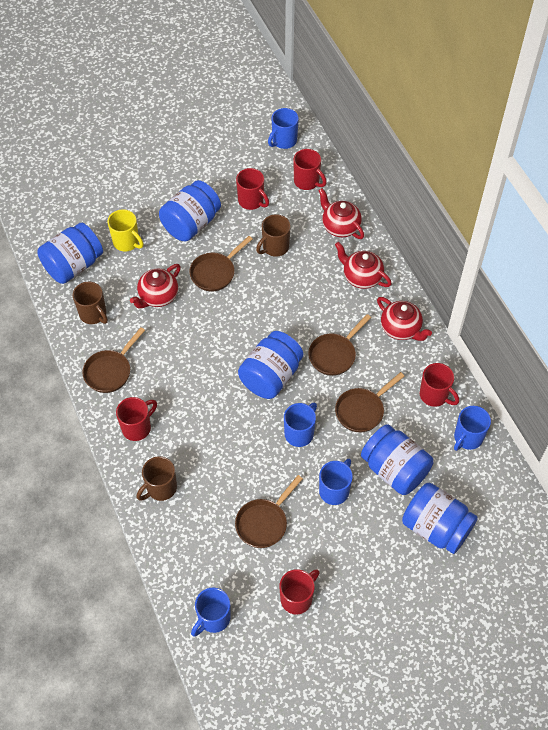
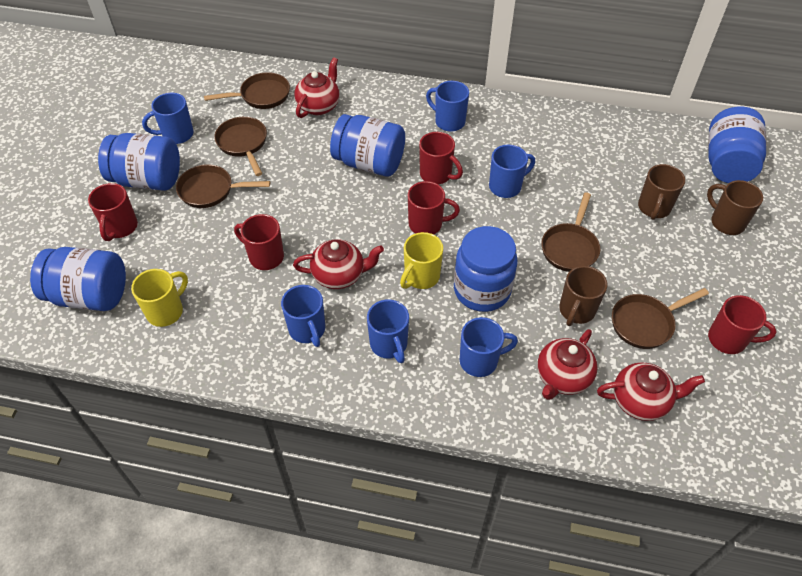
blue mug: [191,587,231,637] [268,108,299,149] [284,403,317,447] [319,459,353,505] [454,406,491,451] = 5 -> [142,93,194,144] [281,285,325,347] [367,299,409,363] [426,81,469,132] [460,317,518,377] [489,145,535,198] = 6
yellow mug: [108,209,144,252] = 1 -> [131,269,188,327] [400,232,443,289] = 2

